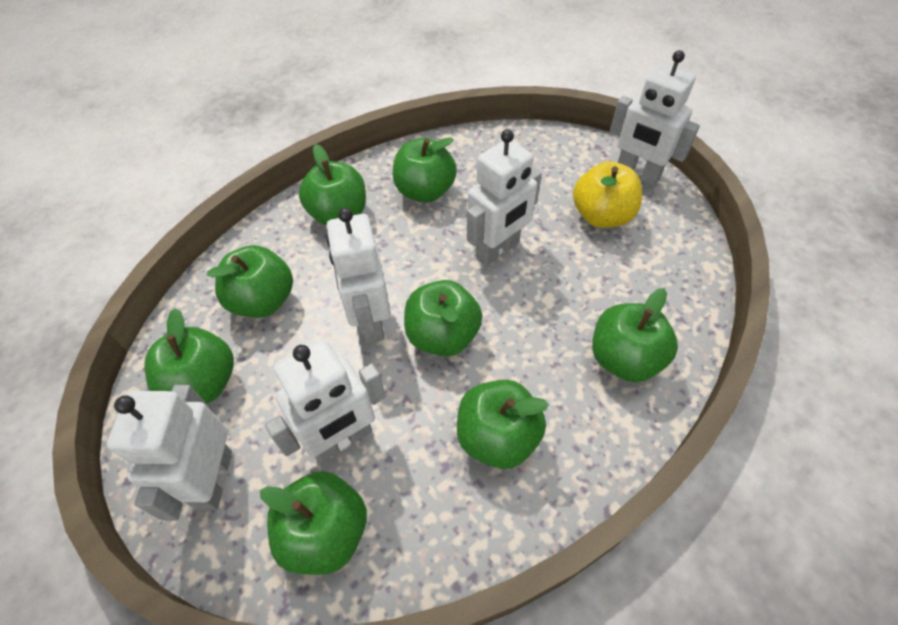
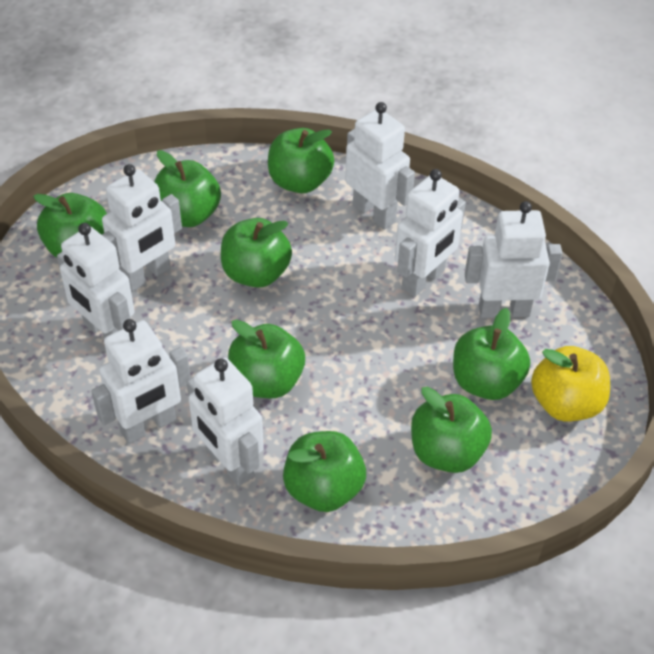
white robot: [107,385,232,521] [265,339,386,462] [326,208,391,343] [467,129,542,266] [610,50,700,186] = 5 -> [57,223,135,339] [91,319,191,444] [102,164,182,292] [186,358,264,486] [345,102,415,230] [395,169,466,297] [465,201,562,318] = 7

